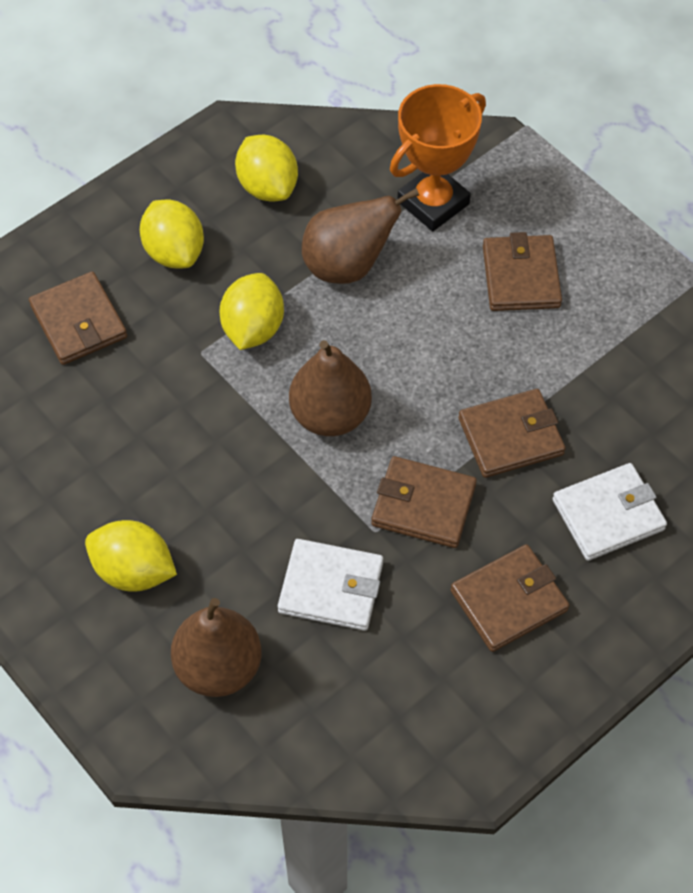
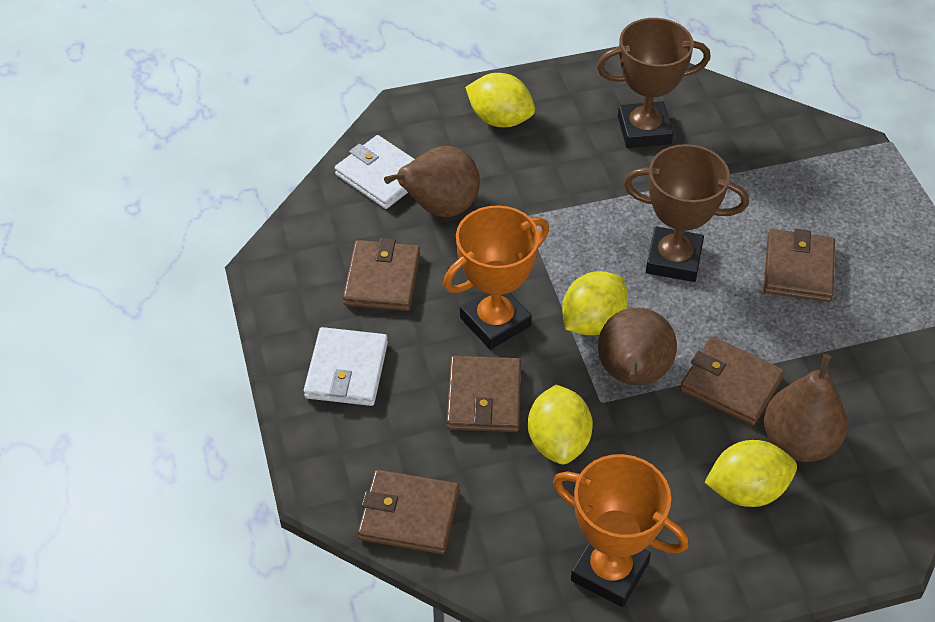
brown trophy: none = 0 -> [597,18,710,148] [624,144,749,282] = 2
orange trophy: [390,84,486,231] = 1 -> [443,205,549,350] [553,454,689,607] = 2

